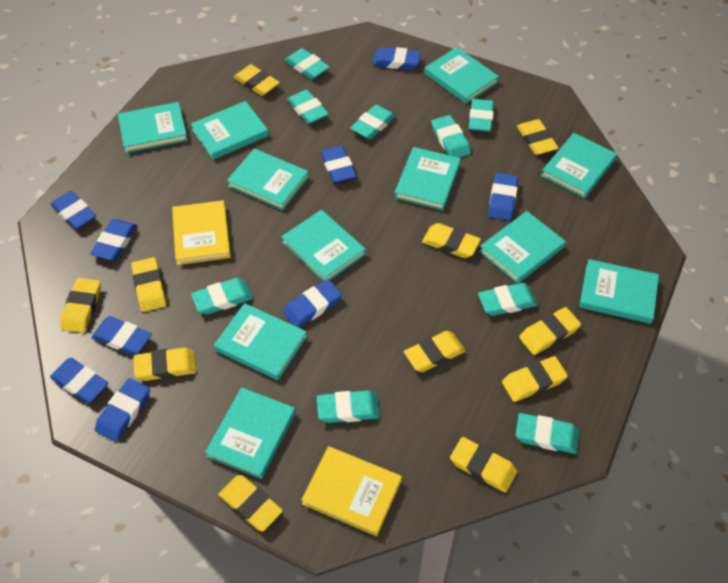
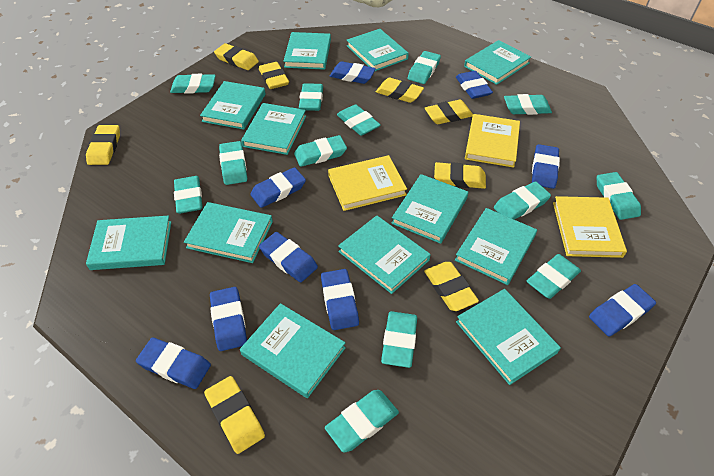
turquoise book: [118,102,188,153] [191,101,269,160] [205,387,296,479] [214,303,307,380] [227,148,309,211] [281,210,366,282] [394,147,461,210] [425,47,499,104] [479,211,566,283] [541,133,617,198] [579,259,659,324] = 11 -> [86,216,171,270] [184,202,273,263] [200,81,265,130] [240,303,346,398] [241,103,306,155] [283,32,331,70] [338,215,431,294] [347,29,409,72] [391,174,468,244] [455,208,537,285] [456,289,561,385] [464,40,531,85] = 12
turquoise eraser: [191,278,253,315] [285,48,330,79] [287,90,329,124] [317,390,380,423] [350,105,396,139] [431,115,471,158] [469,99,494,132] [478,283,538,316] [516,413,579,454] = 9 -> [170,74,216,94] [174,176,203,214] [219,141,247,185] [294,135,347,167] [299,83,323,111] [325,390,399,453] [337,104,381,136] [381,311,417,368] [408,51,441,84] [494,181,551,220] [504,94,552,115] [527,254,581,299] [597,172,641,220] = 13
yellow book: [172,200,231,265] [301,446,402,536] = 2 -> [328,155,407,211] [465,114,520,168] [553,196,627,258] = 3
yellow eraser: [60,278,101,333] [131,257,166,312] [133,348,197,381] [218,475,283,531] [234,64,280,96] [404,331,466,372] [422,223,481,258] [450,437,517,493] [502,356,568,402] [517,119,559,155] [519,307,581,355] = 11 -> [86,125,120,165] [204,376,265,454] [214,43,259,70] [259,62,289,89] [376,78,424,103] [424,262,479,311] [425,100,473,124] [434,162,486,189] = 8

